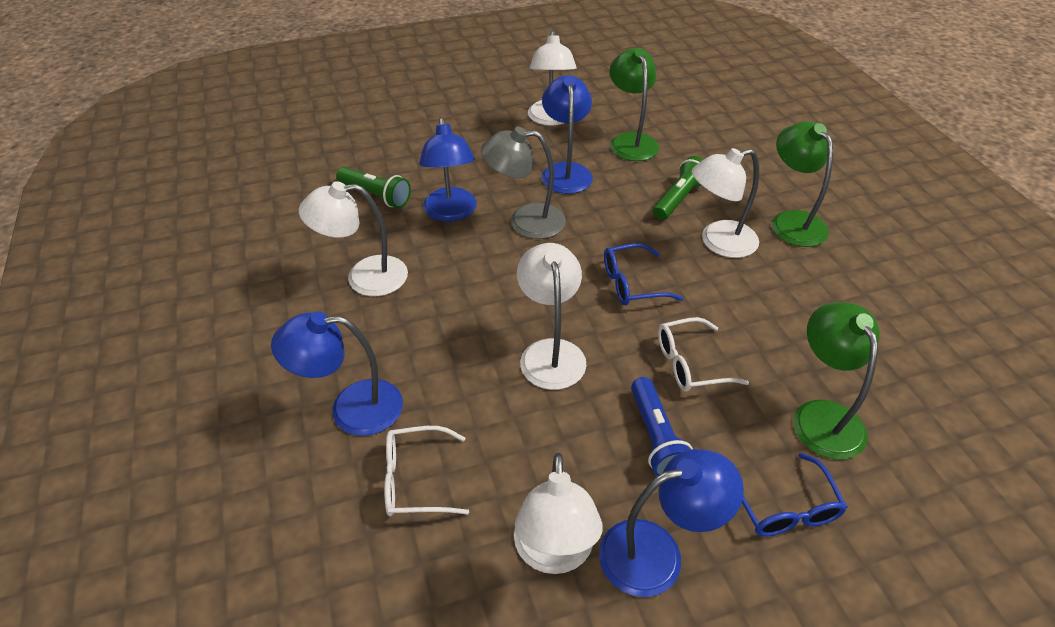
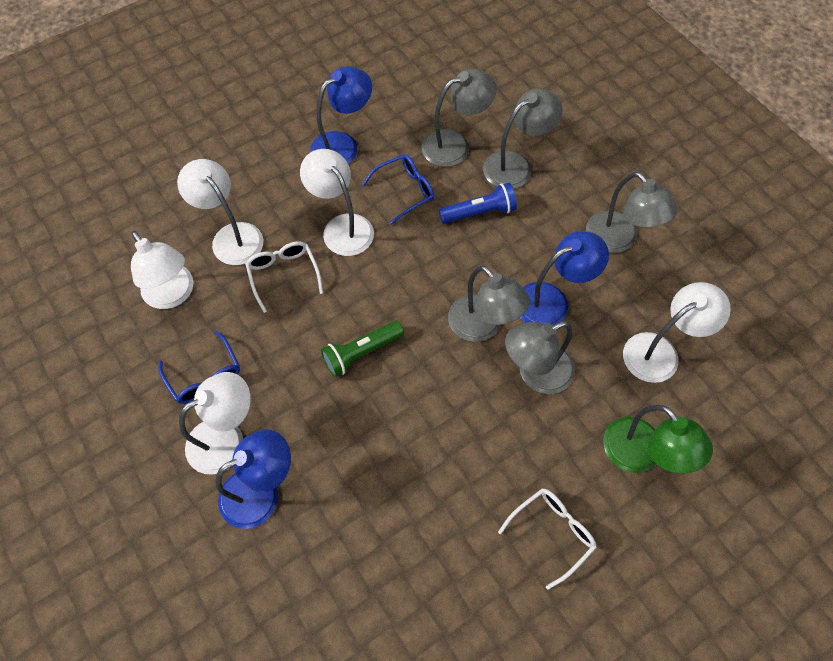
blue lamp: [271,312,403,436] [419,117,476,222] [542,75,593,194] [599,449,744,597] = 4 -> [216,429,291,529] [310,67,372,164] [520,231,609,325] = 3
green flashlight: [336,167,411,208] [653,156,704,220] = 2 -> [321,321,404,377] = 1
green lamp: [609,48,659,161] [772,121,833,247] [793,302,880,460] = 3 -> [603,405,713,473] = 1
grey lamp: [481,127,566,239] = 1 -> [422,69,497,167] [448,266,530,342] [483,88,563,189] [505,321,575,394] [586,172,678,253] = 5

